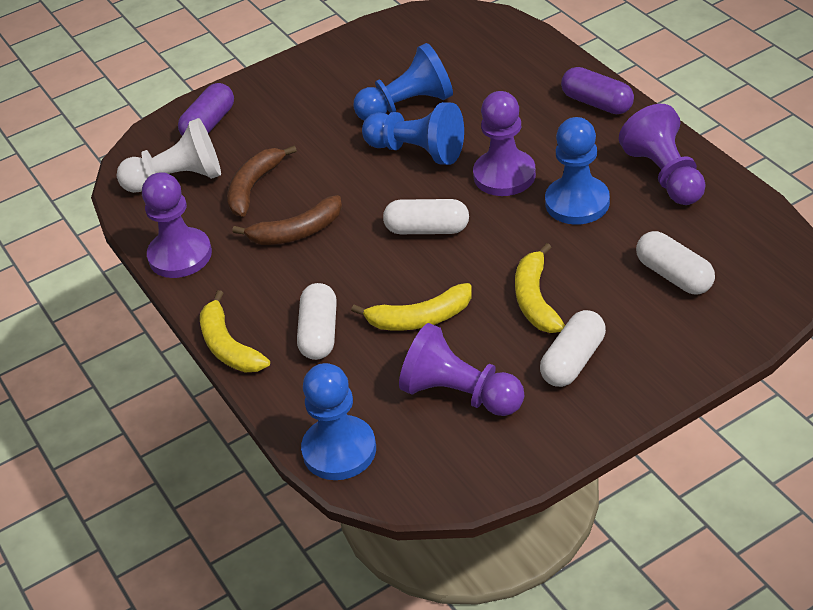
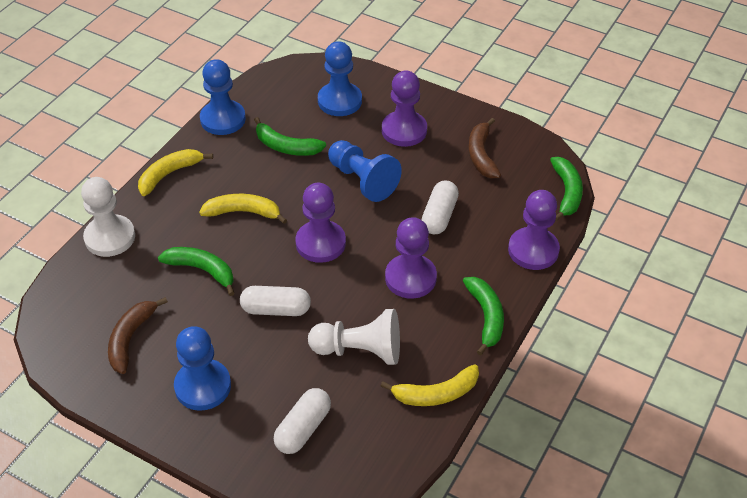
green banana: none = 0 -> [158,247,235,296] [254,117,326,156] [463,277,504,356] [550,157,583,221] = 4
purple capsule: [178,83,234,136] [561,67,634,114] = 2 -> none = 0
white capsule: [297,283,337,360] [383,199,469,234] [540,310,606,387] [636,231,715,295] = 4 -> [240,286,311,316] [274,388,331,454] [422,180,459,234] = 3
white pawn: [117,118,221,193] = 1 -> [81,177,135,257] [308,309,400,365] = 2

